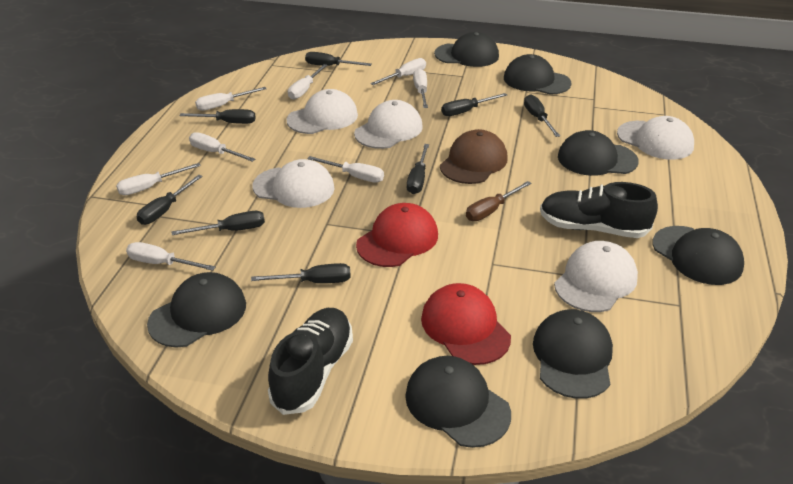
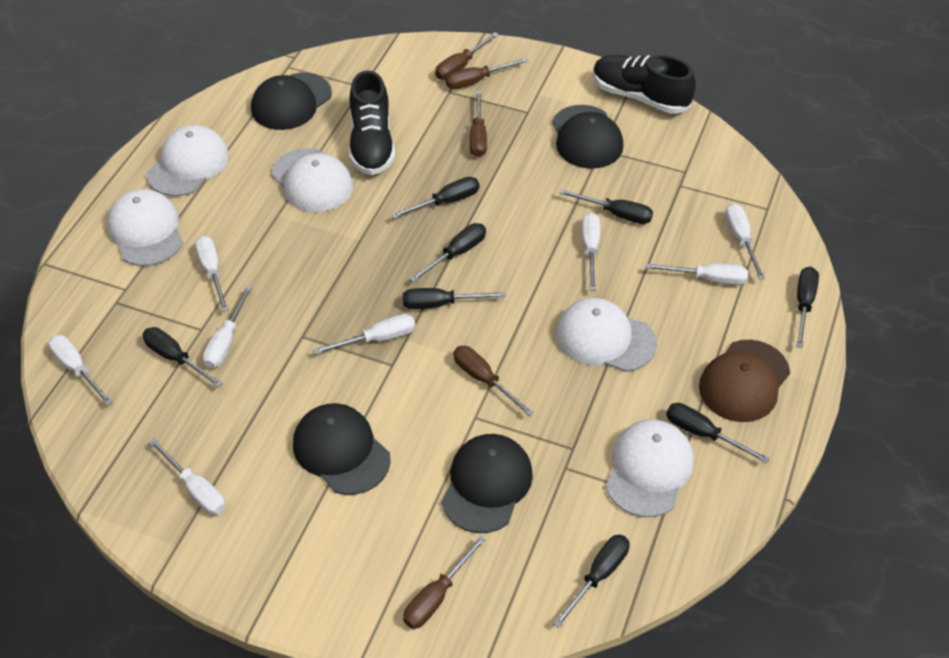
black cap: [147,272,246,347] [405,356,511,448] [434,32,499,67] [504,54,571,95] [533,309,613,399] [558,130,639,176] [653,226,744,285] = 7 -> [251,73,332,130] [293,403,391,495] [442,434,533,533] [552,105,623,169] = 4
brown screwdriver: [466,181,532,221] = 1 -> [403,536,486,629] [435,32,499,80] [445,58,528,89] [453,346,534,416] [470,91,487,157] = 5
red cap: [356,203,438,267] [421,283,511,365] = 2 -> none = 0

